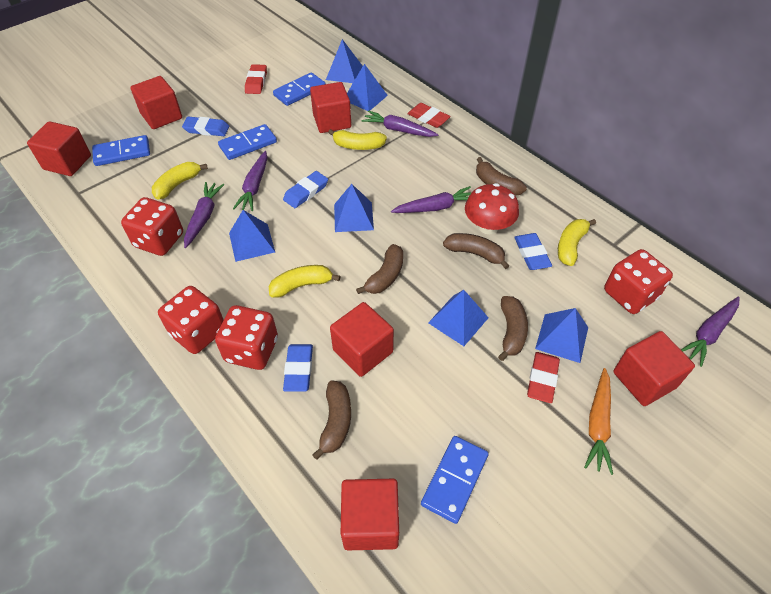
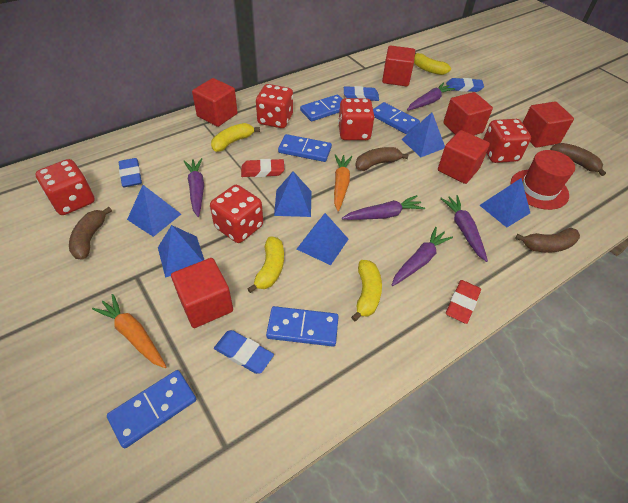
blue domino: [92,135,150,166] [218,124,277,160] [273,72,325,106] [421,436,489,524] = 4 -> [107,370,196,448] [266,306,339,347] [278,134,332,162] [300,94,342,122] [373,102,420,134] = 5
brown banana: [312,380,351,460] [356,244,403,294] [443,233,509,269] [476,157,527,196] [498,296,528,361] = 5 -> [69,207,112,260] [355,147,409,171] [515,228,580,253] [550,143,606,176] = 4
orange carrot: [584,368,613,475] = 1 -> [92,294,167,368] [334,154,352,211] = 2
red dice: [121,197,183,256] [158,286,224,354] [215,305,278,370] [604,249,673,314] = 4 -> [35,159,95,215] [210,185,263,243] [256,84,293,128] [338,98,375,140] [483,119,531,163] = 5
red eraser: [245,64,267,94] [407,103,451,128] [527,352,560,403] = 3 -> [241,159,284,177] [446,280,481,324] = 2
red hat: none = 0 -> [510,150,575,210] = 1
red mushroom: [465,183,519,234] = 1 -> none = 0

